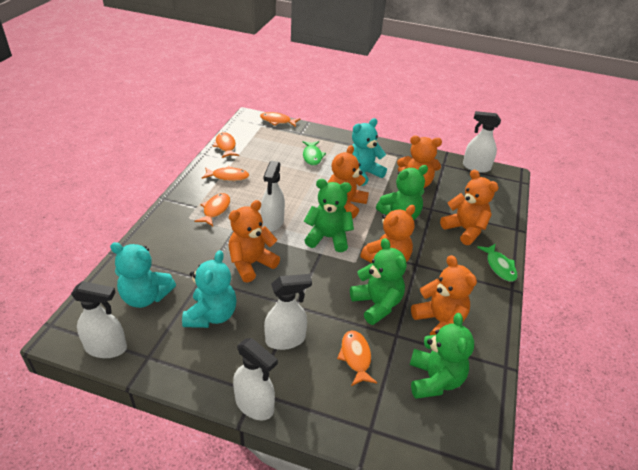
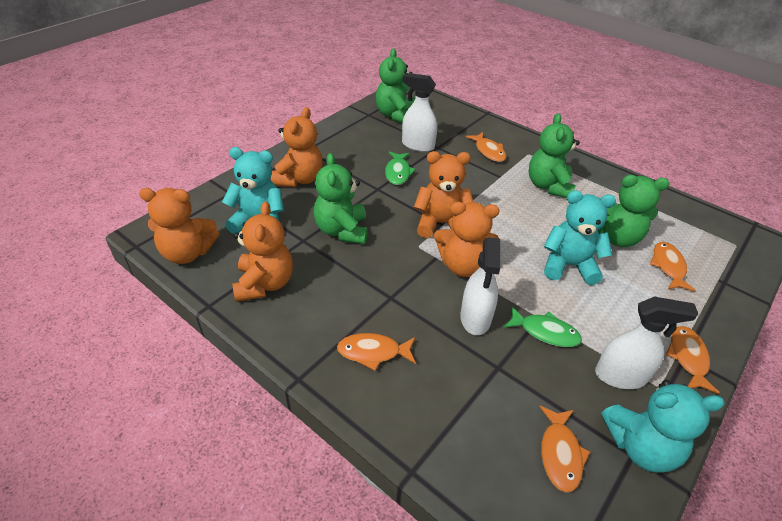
orange teddy bear: [228,200,280,283] [328,145,369,219] [360,205,415,263] [397,136,442,188] [411,255,477,335] [440,170,499,245] = 6 -> [139,188,219,264] [232,202,293,302] [271,107,322,187] [414,151,474,238] [434,202,500,277] = 5
white spray bottle: [71,281,127,358] [233,338,278,420] [261,161,285,232] [264,274,312,350] [463,111,501,173] = 5 -> [402,73,437,152] [460,237,500,335] [595,296,698,389] = 3

